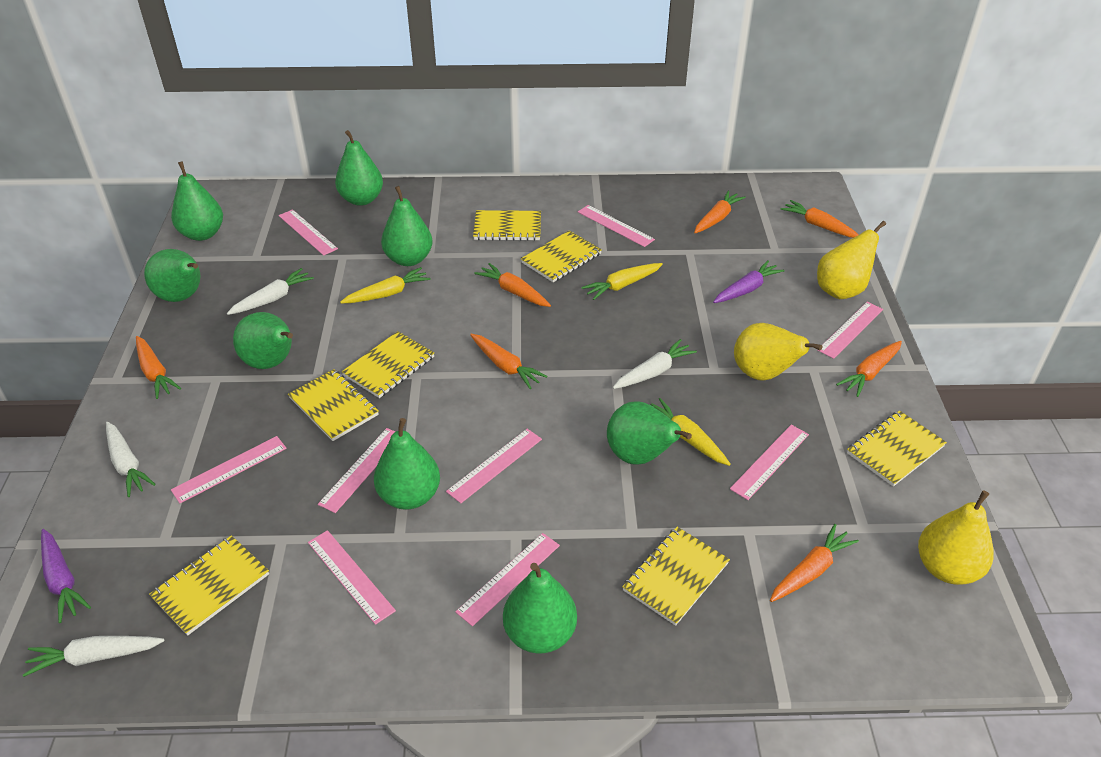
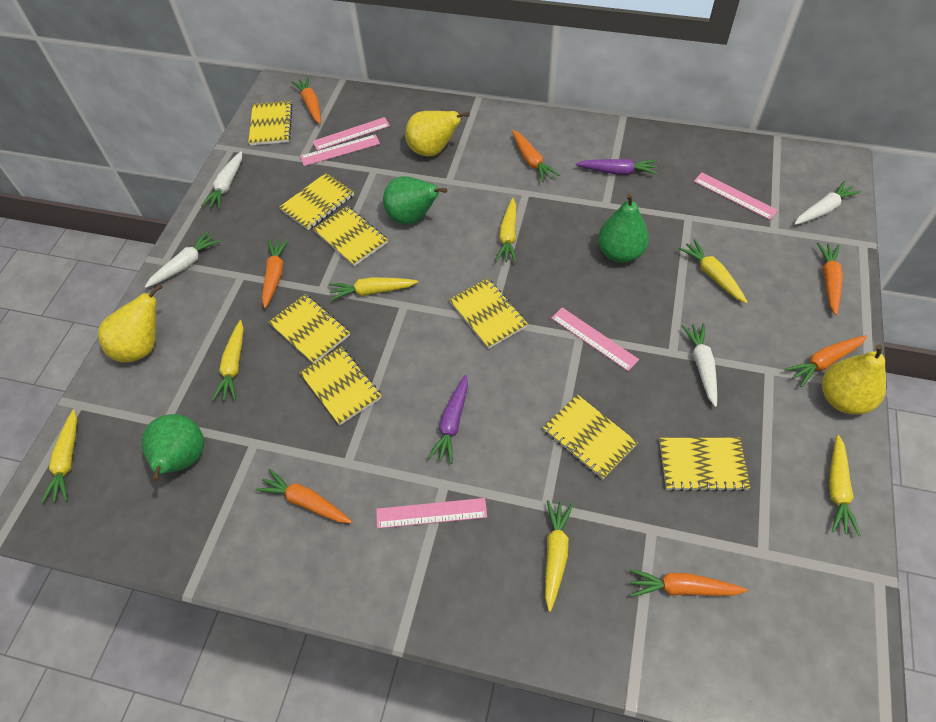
green pear: [144,249,200,302] [171,161,223,241] [233,312,293,369] [335,130,383,206] [374,418,440,510] [381,186,433,266] [503,563,577,653] [607,401,692,465] = 8 -> [141,414,204,482] [383,176,447,225] [598,193,649,263] = 3
pink ruler: [171,436,287,503] [279,209,338,256] [308,530,396,625] [318,428,395,513] [446,429,542,503] [455,533,560,626] [578,205,655,247] [730,425,809,500] [817,302,883,359] = 9 -> [300,134,380,166] [312,117,390,151] [376,498,487,529] [551,307,639,371] [694,172,778,220] = 5
yellow carrot: [340,267,431,304] [581,263,663,300] [650,398,731,466] = 3 -> [41,410,77,503] [212,320,244,401] [329,277,418,301] [495,198,517,263] [545,500,573,612] [679,239,748,304] [829,435,861,536] = 7
yellow notebook: [149,535,269,636] [288,369,379,441] [342,331,434,398] [473,210,541,241] [521,230,602,282] [622,527,730,626] [847,411,947,487] = 7 -> [248,101,293,146] [268,294,350,364] [279,173,354,230] [300,346,382,425] [313,206,388,266] [449,278,528,349] [543,394,638,480] [659,438,750,491] = 8

